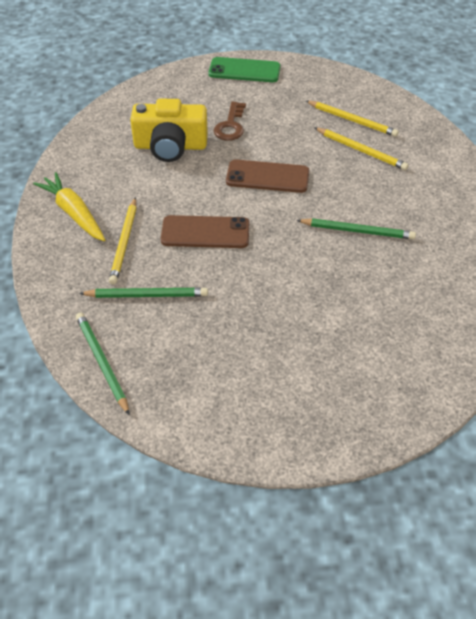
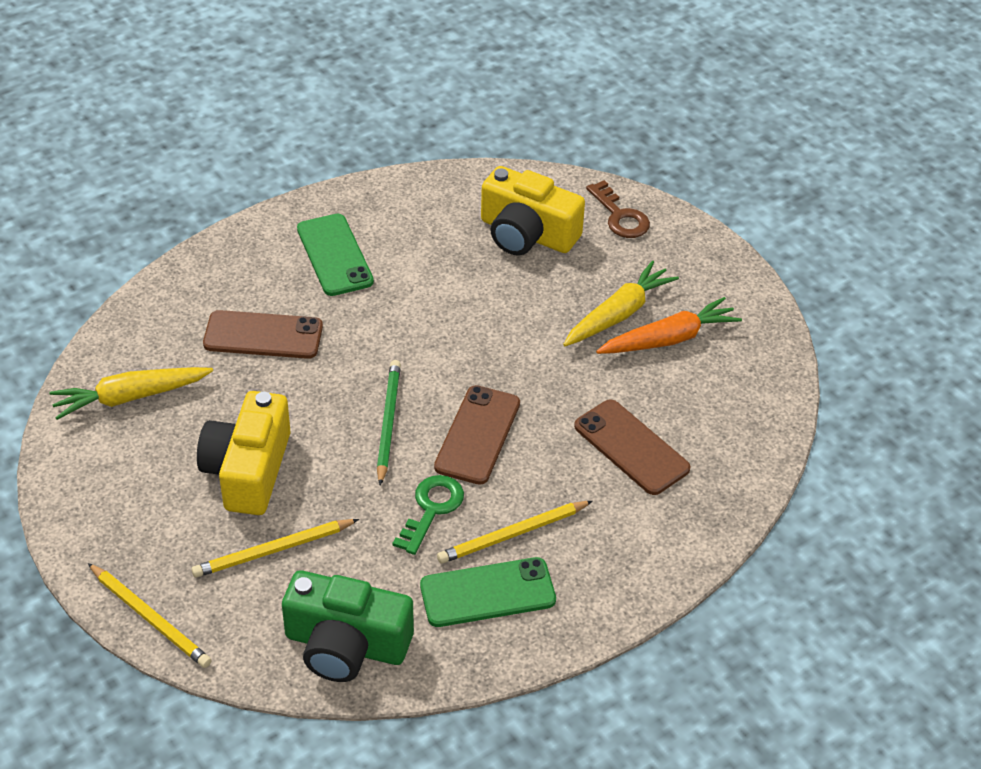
brown phone: [161,215,249,248] [226,159,309,193] = 2 -> [203,310,323,359] [434,385,520,485] [574,399,691,495] = 3
green camera: none = 0 -> [282,570,414,682] = 1
green key: none = 0 -> [392,475,464,555] = 1
green pencil: [76,312,130,415] [79,288,208,298] [296,218,416,239] = 3 -> [377,360,401,486] = 1
green phone: [208,57,281,82] = 1 -> [297,214,374,296] [420,557,556,627] = 2
orange carrot: none = 0 -> [596,297,742,354] = 1
yellow camera: [130,99,208,162] = 1 -> [197,391,291,515] [481,166,585,256] = 2
yellow carrot: [33,172,105,241] = 1 -> [49,367,213,420] [563,260,679,346] = 2

